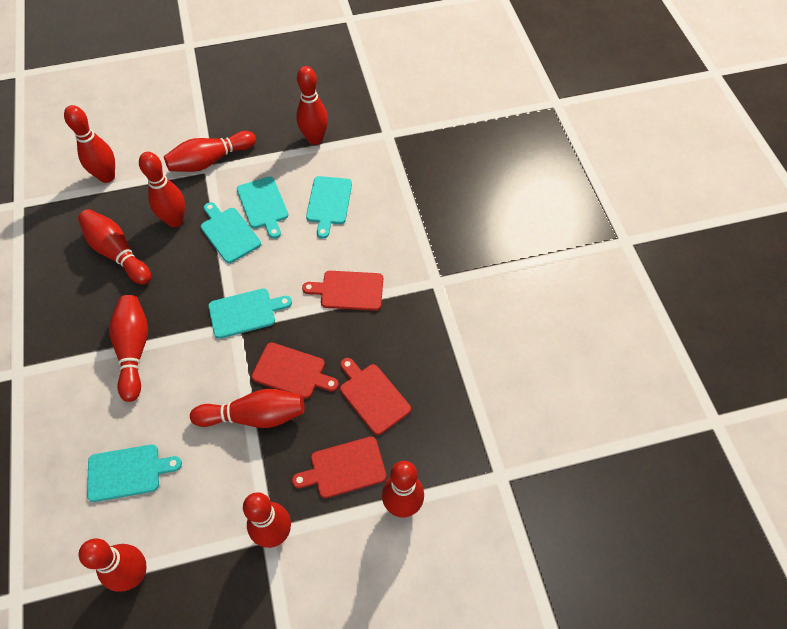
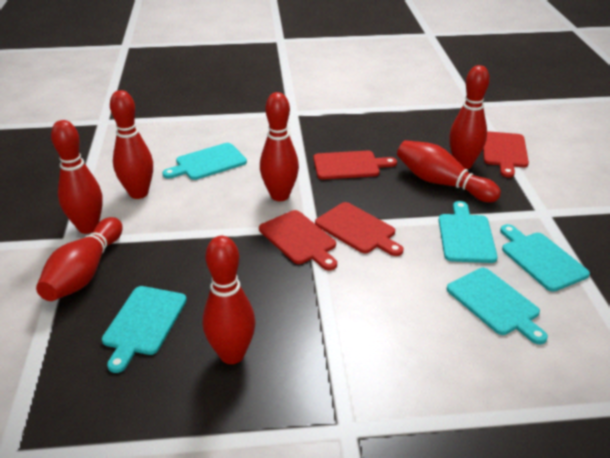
red bowling pin: [64,105,115,183] [78,209,151,284] [79,538,146,592] [109,295,148,402] [139,152,185,227] [164,131,256,172] [190,389,305,428] [243,492,291,548] [296,66,328,145] [382,461,424,518] = 10 -> [36,217,123,301] [51,120,103,234] [110,90,153,199] [202,236,255,364] [260,92,299,201] [397,140,501,203] [449,65,490,169] = 7

